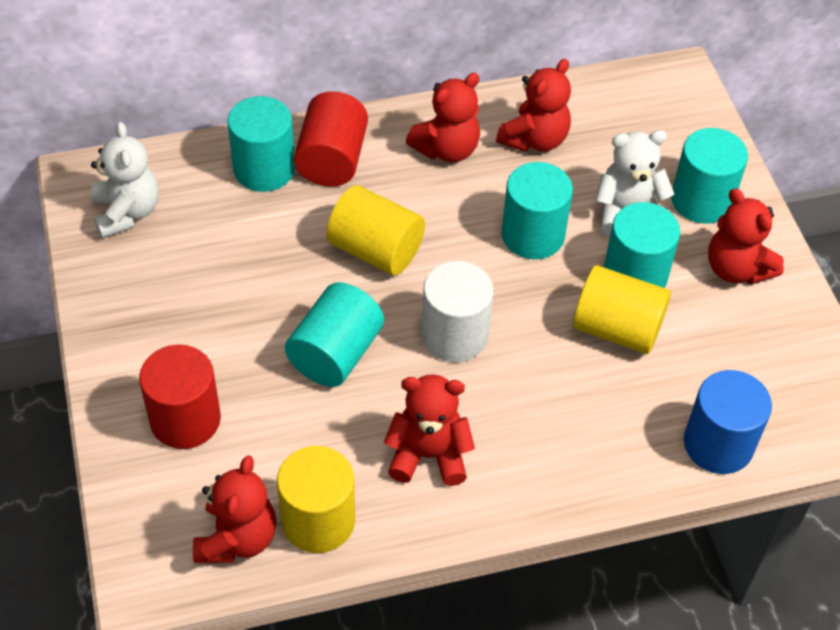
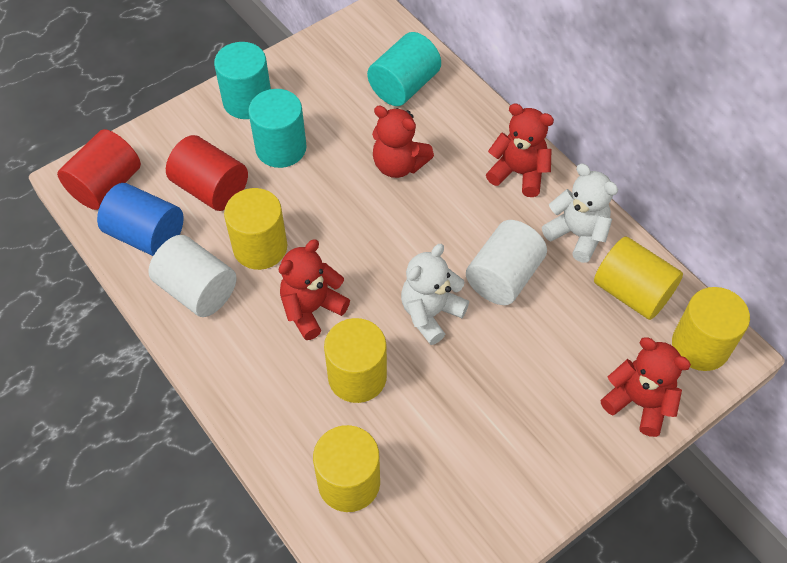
red teddy bear: [193,455,276,563] [384,374,475,486] [406,73,480,162] [496,59,571,152] [708,188,784,285] = 5 -> [279,239,350,340] [372,106,434,178] [486,103,554,197] [601,337,691,437] = 4
turquoise cylinder: [227,96,295,192] [285,282,384,387] [501,162,573,259] [604,202,680,288] [671,128,748,224] = 5 -> [214,42,271,119] [248,89,307,168] [367,32,441,106] = 3
white cylinder: [421,261,494,362] = 1 -> [148,235,236,317] [466,220,547,305] = 2
yellow cylinder: [277,446,355,553] [326,185,425,275] [573,265,671,354] = 3 -> [224,188,287,270] [313,425,380,512] [324,318,387,403] [594,236,683,320] [672,287,750,371] = 5

